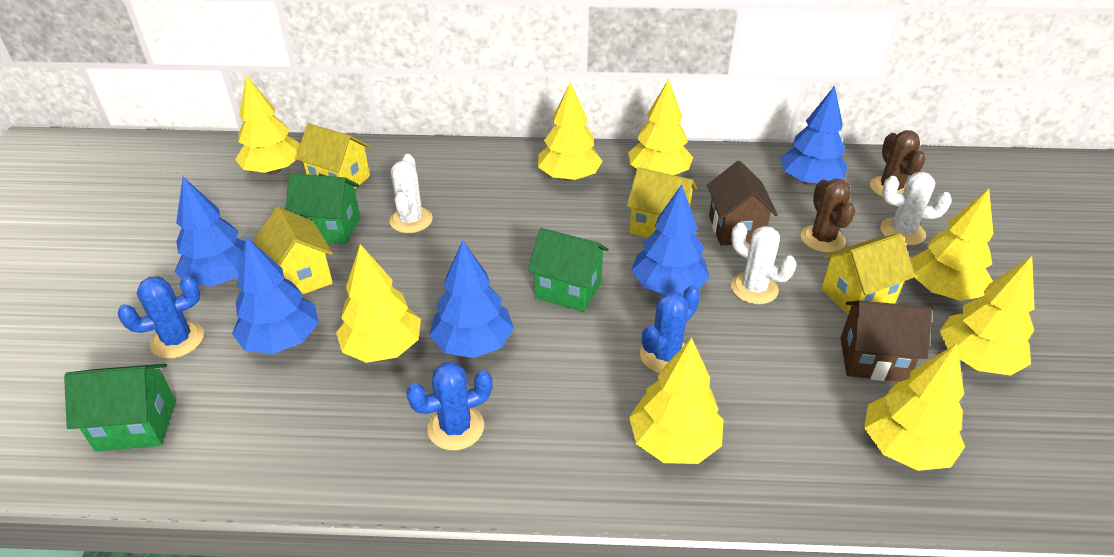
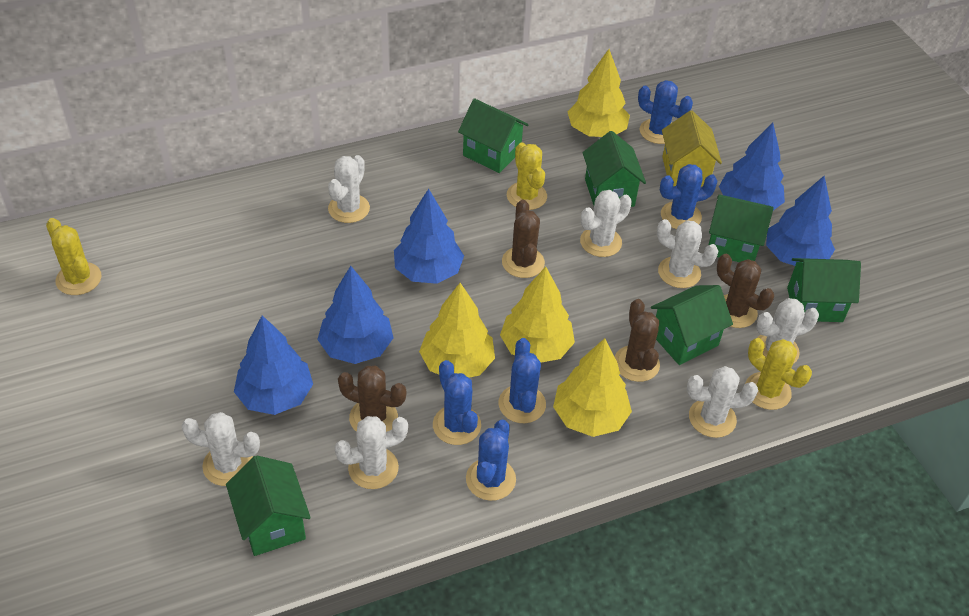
blue cactus: [118,275,204,359] [406,362,493,451] [640,285,700,374] = 3 -> [433,360,481,445] [466,420,516,501] [498,338,546,423] [638,80,693,144] [660,164,717,229] = 5
brown cactus: [801,179,855,253] [870,130,925,197] = 2 -> [338,366,406,432] [502,200,545,278] [615,299,660,382] [717,254,774,328] = 4
brown house: [707,161,778,245] [840,300,932,382] = 2 -> none = 0
green house: [64,364,176,451] [285,173,360,244] [528,228,609,312] = 3 -> [226,455,311,556] [458,98,528,173] [583,131,646,207] [651,285,733,365] [709,194,774,262] [787,258,861,322] = 6
white cactus: [389,154,433,233] [731,223,797,304] [880,172,952,245] = 3 -> [181,412,260,486] [328,155,370,223] [334,416,408,489] [580,190,632,257] [657,219,718,288] [687,366,758,438] [756,298,819,364] = 7
yellow cactus: none = 0 -> [46,218,102,295] [507,143,547,210] [745,338,812,410] = 3
yellow house: [254,207,333,295] [296,123,371,189] [627,167,697,238] [821,233,915,315] = 4 -> [662,110,722,186] = 1
yellow tree: [235,75,300,174] [336,244,421,363] [538,81,602,181] [628,79,693,175] [629,338,724,464] [864,343,965,471] [911,189,994,301] [939,256,1034,376] = 8 -> [419,283,495,378] [500,266,575,363] [553,338,632,437] [568,49,630,137] = 4

